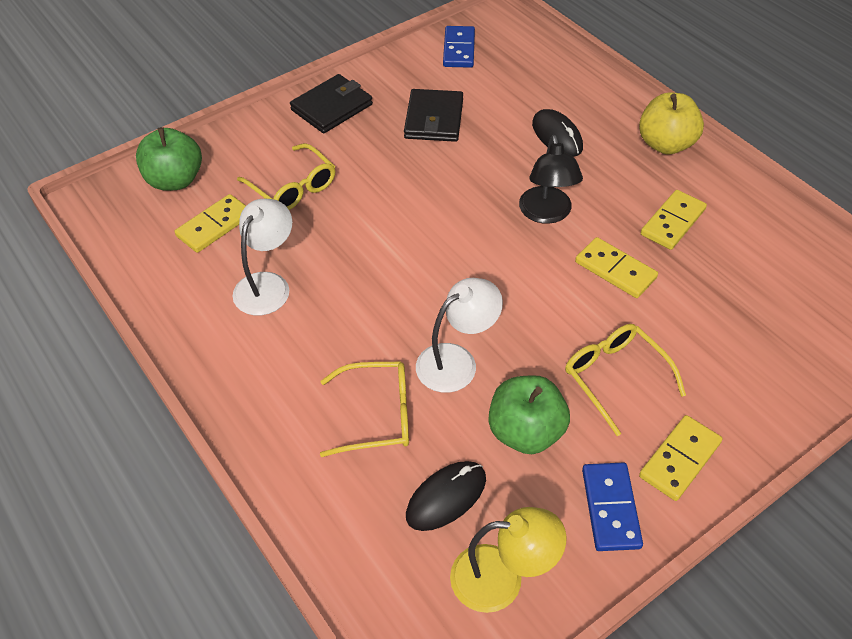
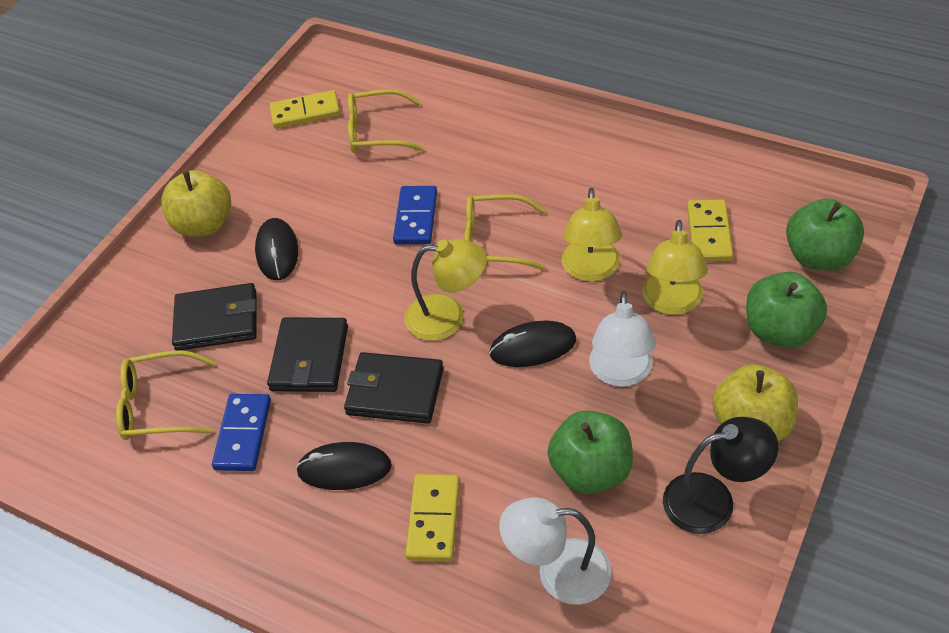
black mouse: [406,461,486,531] [532,109,583,157] = 2 -> [255,218,298,280] [296,442,392,490] [489,321,576,367] = 3
black wallet: [290,74,373,133] [404,89,463,142] = 2 -> [172,283,257,351] [267,318,348,392] [344,352,444,424] = 3
green apple: [136,127,202,191] [489,375,570,454] = 2 -> [547,410,633,494] [746,272,827,348] [786,198,864,271] = 3
yellow apple: [639,93,704,154] = 1 -> [161,170,231,237] [712,364,798,442] = 2
yellow domino: [175,194,246,253] [575,237,658,298] [639,415,722,501] [641,190,707,250] = 4 -> [270,90,340,129] [405,474,460,561] [687,200,733,262] = 3
yellow lamp: [450,507,566,613] = 1 -> [404,239,487,341] [562,188,622,282] [642,220,708,315] = 3

